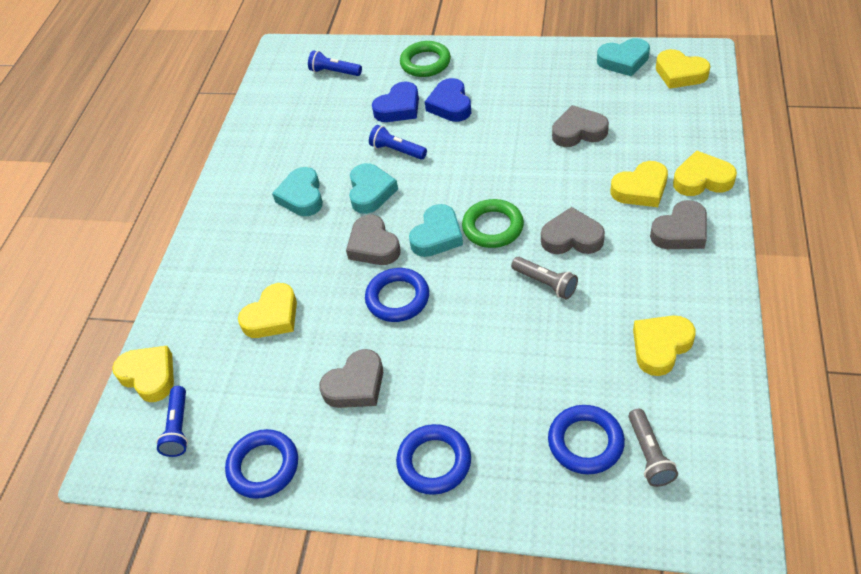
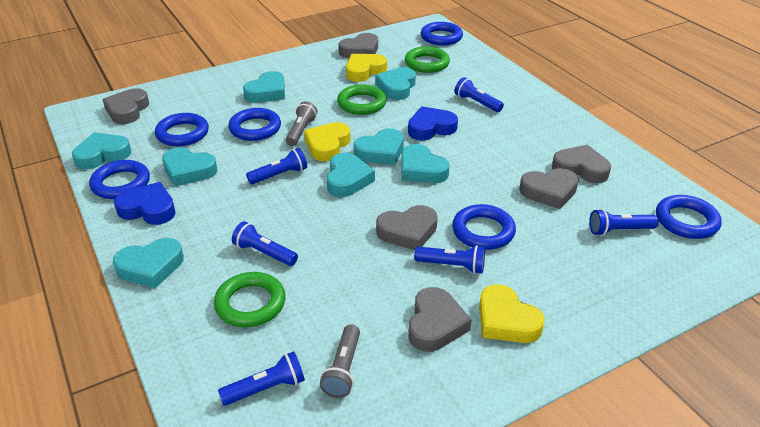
blue flashlight: [156,386,188,457] [308,50,362,76] [369,125,427,160] = 3 -> [218,351,305,406] [232,221,298,266] [246,148,307,184] [414,245,485,274] [455,77,504,112] [589,209,659,236] = 6
blue ring: [225,429,298,499] [365,268,429,322] [396,424,471,495] [548,405,625,474] = 4 -> [89,160,150,199] [155,113,209,146] [228,108,281,141] [421,22,463,45] [452,204,516,250] [656,195,722,239] = 6
green ring: [400,41,451,77] [462,199,524,248] = 2 -> [214,272,286,327] [337,84,387,115] [405,47,450,73] = 3
grey heart: [319,349,383,408] [346,215,401,265] [541,207,605,254] [552,105,609,147] [650,200,707,249] = 5 -> [102,88,149,124] [339,33,378,58] [376,205,438,250] [408,287,472,352] [519,168,579,209] [552,145,611,183] = 6
turquoise heart: [272,167,323,216] [349,163,398,214] [409,204,463,257] [597,38,650,77] = 4 -> [72,132,131,169] [113,238,184,288] [162,148,217,187] [243,71,285,103] [326,153,375,197] [354,128,404,165] [375,67,416,100] [401,144,450,183] = 8
yellow heart: [112,346,174,402] [238,283,297,338] [611,161,668,207] [633,316,696,376] [656,49,711,89] [673,150,737,196] = 6 -> [304,122,351,162] [346,54,387,82] [479,284,545,343] = 3

